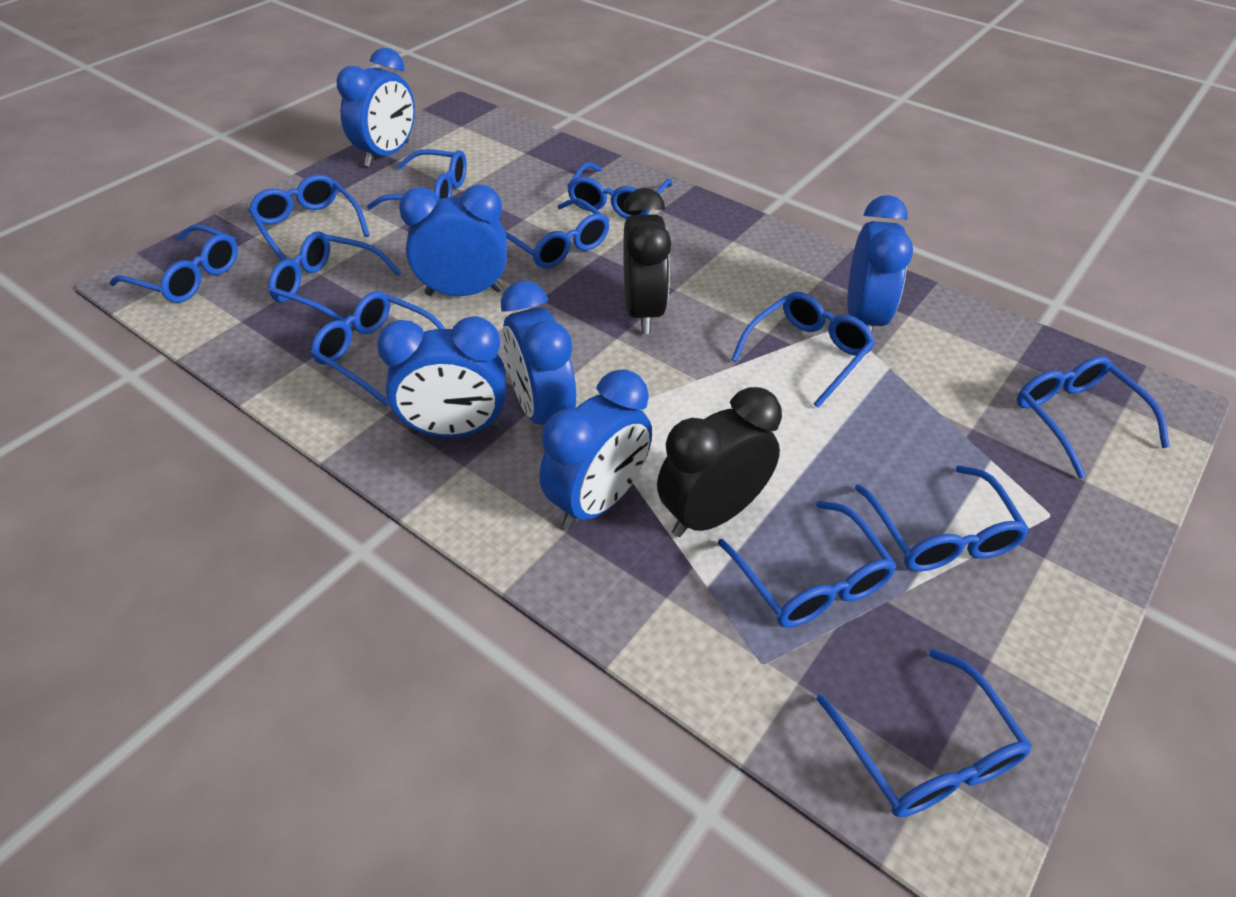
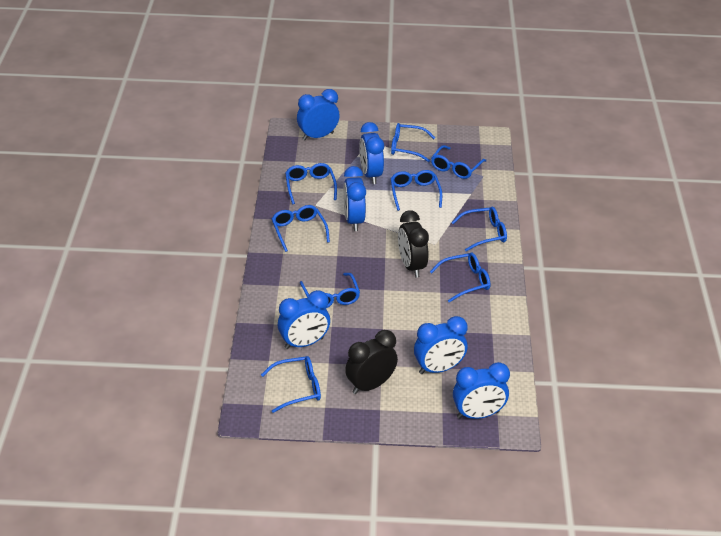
blue glasses: [110,224,238,303] [248,174,370,261] [268,231,401,328] [310,291,445,406] [367,149,467,209] [505,198,610,268] [567,162,673,219] [718,500,896,628] [731,292,875,408] [817,649,1032,817] [855,465,1029,571] [1017,356,1170,478] = 12 -> [261,356,321,413] [272,205,330,252] [285,163,337,204] [300,273,360,308] [390,170,442,211] [391,123,435,162] [430,252,490,303] [431,145,486,179] [451,207,507,251] = 9

